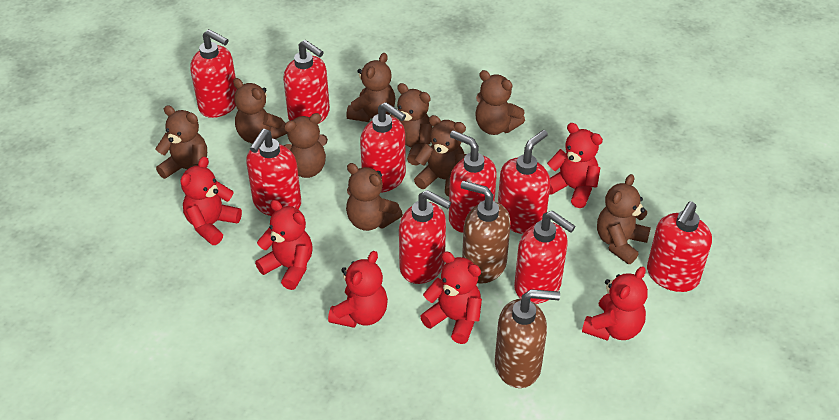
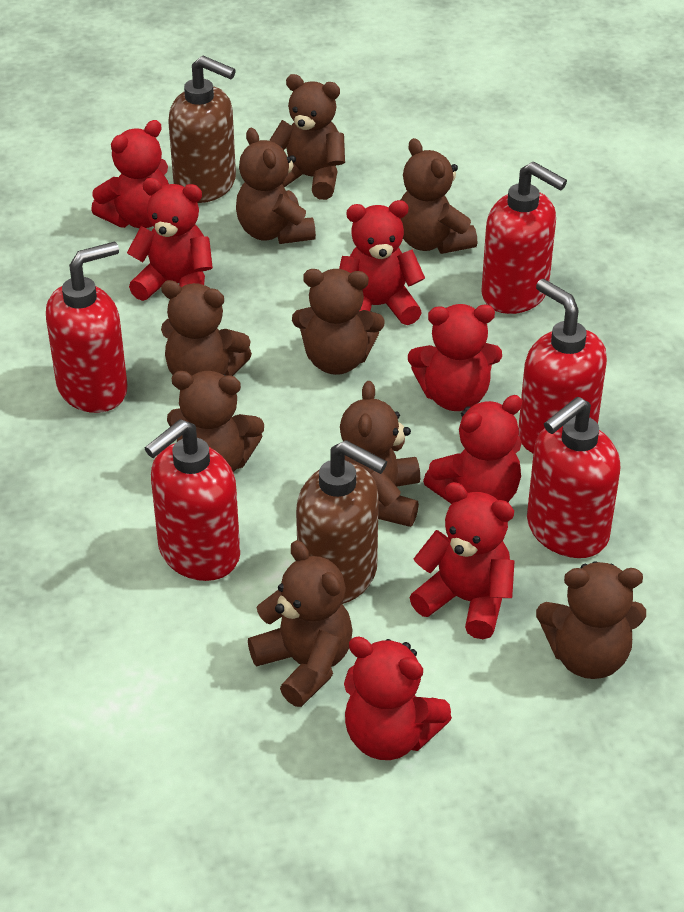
red soap dispenser: [190,29,237,118] [246,129,301,216] [283,40,330,123] [360,102,406,193] [399,190,451,284] [449,130,497,233] [498,130,550,234] [514,211,576,304] [647,201,712,292] = 9 -> [46,242,128,413] [145,419,240,581] [481,162,567,314] [518,279,607,454] [527,397,620,558] = 5
red teddy bear: [180,156,242,245] [255,200,313,290] [328,251,388,328] [420,251,482,344] [547,123,603,208] [582,266,648,341] = 6 -> [91,120,169,228] [127,178,213,301] [339,200,425,325] [344,636,452,760] [408,304,502,411] [409,482,515,639] [423,395,522,504] = 7

